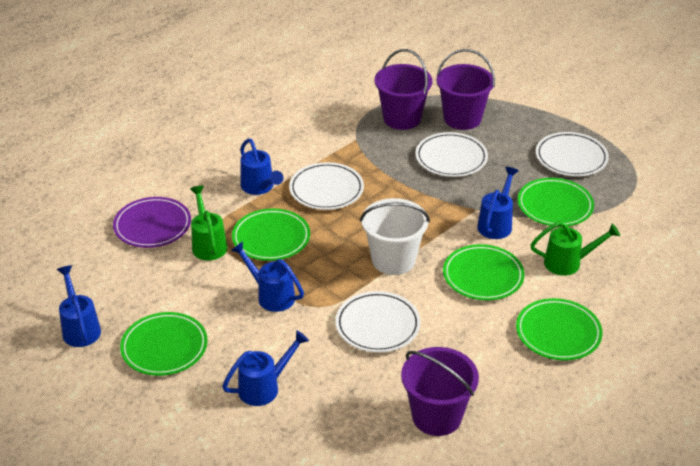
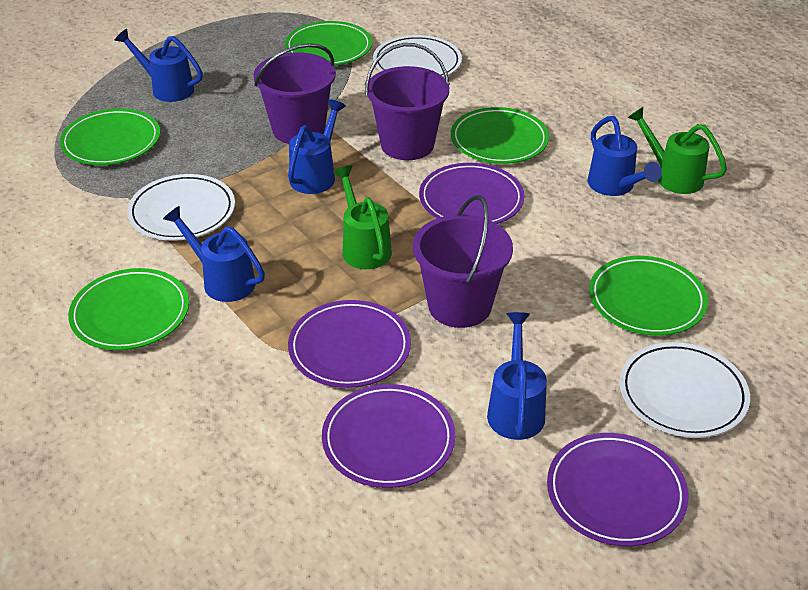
purple plate: [113,197,191,248] = 1 -> [288,300,411,388] [322,384,455,488] [419,163,525,224] [547,433,689,547] = 4
white bucket: [360,198,430,275] = 1 -> none = 0
white plate: [289,162,364,210] [335,291,421,353] [416,132,488,177] [536,132,609,176] = 4 -> [127,174,235,241] [373,35,462,77] [620,342,750,438] = 3

